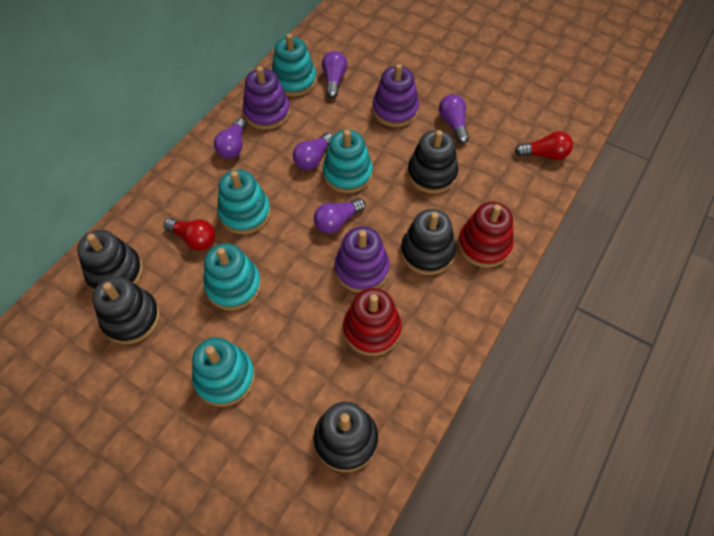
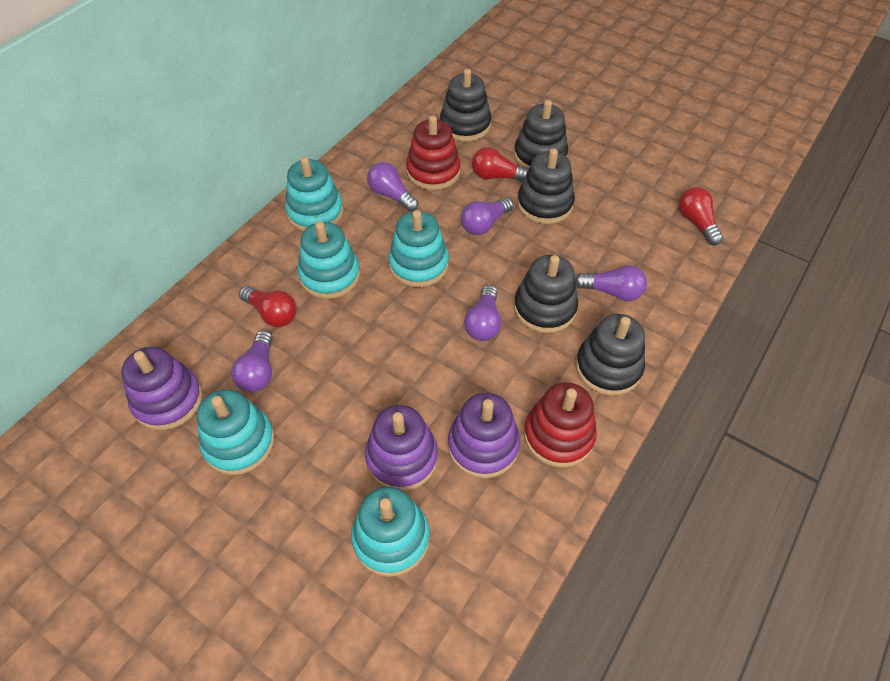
red light bulb: [164,218,215,251] [515,131,573,160] = 2 -> [239,286,297,327] [472,147,528,181] [678,187,723,245] = 3

